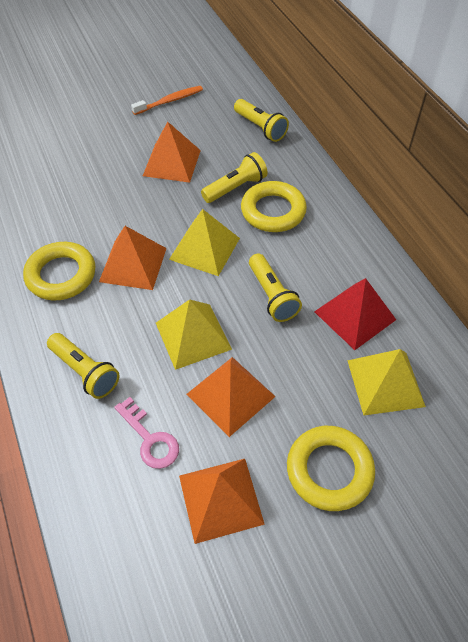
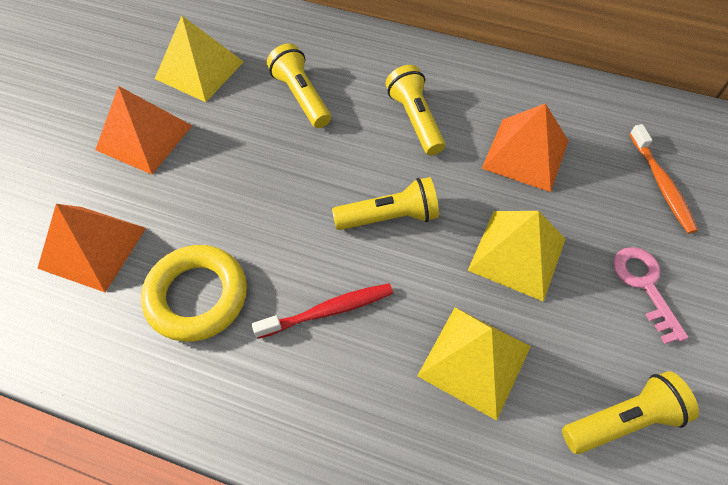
orange pyramid: [99,226,167,290] [143,122,201,183] [179,459,265,544] [187,357,276,437] = 4 -> [37,204,146,292] [95,86,192,174] [482,103,568,192] = 3
red pyramid: [314,278,396,350] = 1 -> none = 0
red toothbrush: none = 0 -> [252,283,393,339] = 1
yellow ring: [23,242,96,300] [241,181,307,232] [287,426,375,511] = 3 -> [141,245,247,342] = 1

